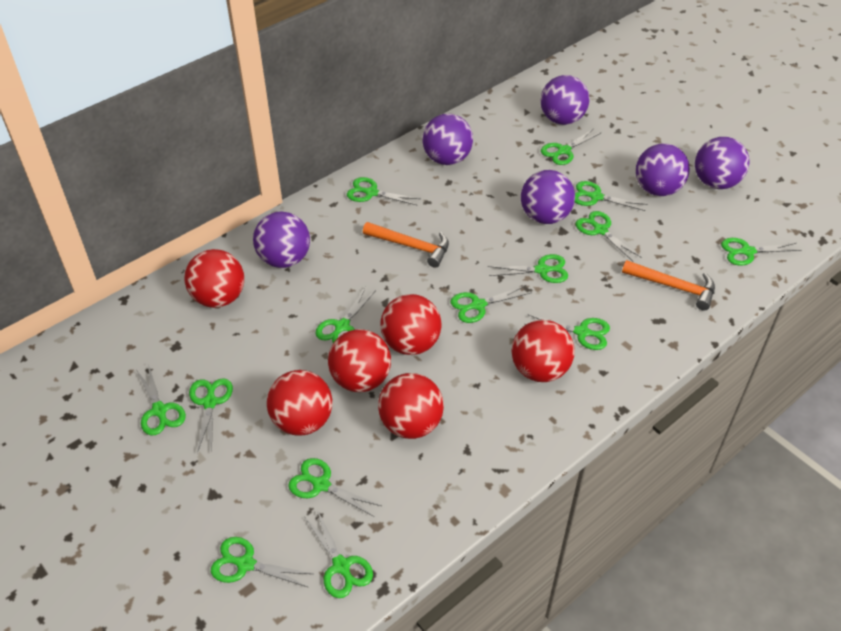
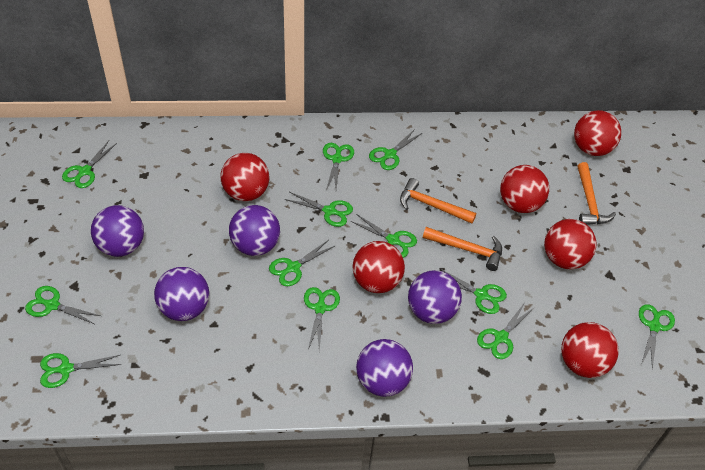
green scissors: [137,364,186,436] [189,378,233,453] [211,537,313,588] [288,458,381,517] [304,510,373,598] [315,287,376,343] [347,177,420,206] [451,285,532,323] [488,254,568,283] [525,314,610,350] [541,128,601,165] [575,181,647,211] [576,211,642,261] [721,238,802,266] = 14 -> [25,286,101,325] [40,353,122,388] [62,141,117,188] [269,240,336,286] [285,192,353,227] [304,287,340,351] [323,143,354,191] [351,214,417,258] [369,129,422,170] [441,269,507,314] [477,304,535,359] [639,304,675,369] = 12
orange hammer: [363,222,449,268] [622,260,715,310] = 2 -> [400,178,476,224] [423,227,502,271] [578,162,616,225] = 3
purple ball: [253,211,310,268] [422,114,473,165] [521,170,575,224] [540,75,589,125] [636,143,690,196] [695,137,749,189] = 6 -> [91,205,144,257] [154,267,209,321] [229,205,280,256] [356,339,413,397] [408,270,462,324] = 5

